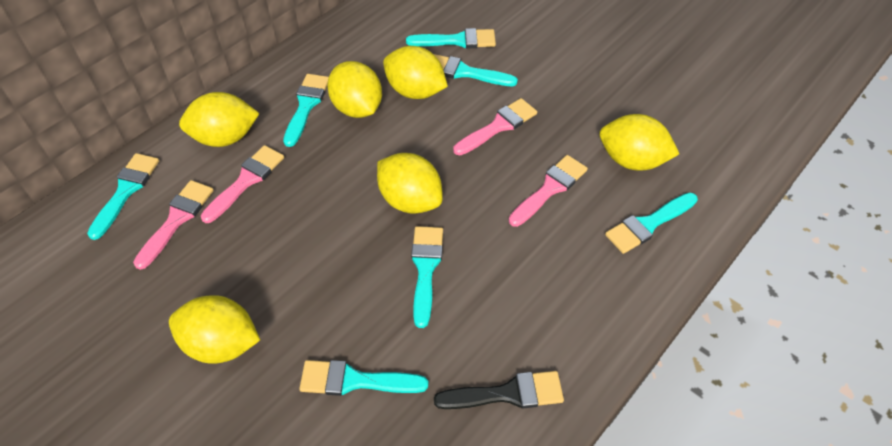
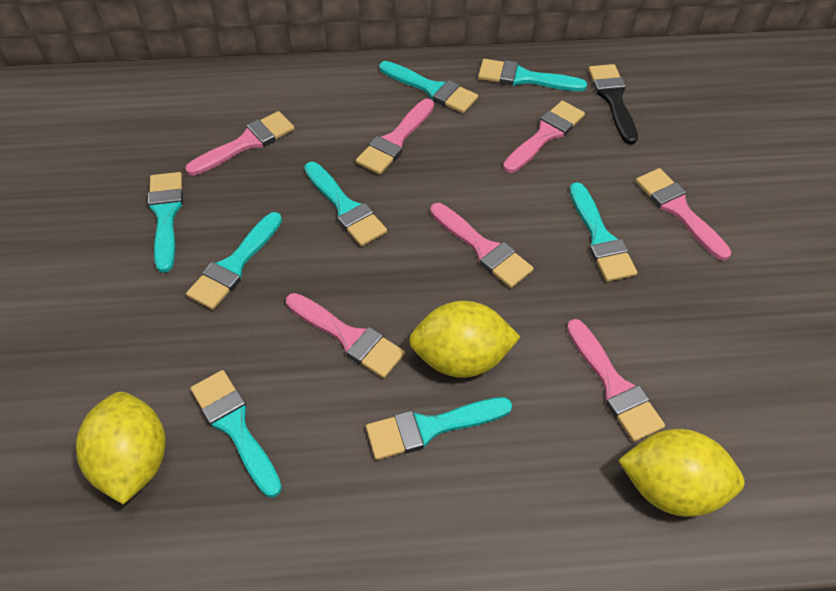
pink brush: [133,180,214,270] [201,145,284,223] [454,98,537,155] [509,155,588,227] = 4 -> [185,111,295,176] [286,293,405,378] [356,99,434,175] [430,203,534,288] [503,100,585,173] [567,319,665,442] [636,168,732,261] = 7
turquoise brush: [87,153,159,240] [283,74,329,147] [299,360,428,396] [406,28,496,48] [411,226,443,328] [434,54,518,86] [605,192,698,254] = 7 -> [148,172,183,273] [186,212,282,310] [190,370,282,497] [304,162,387,246] [366,397,512,460] [379,61,478,113] [478,59,587,91] [569,182,637,282] = 8
yellow lemon: [169,295,260,364] [179,92,260,147] [327,61,382,118] [377,153,443,214] [383,46,448,99] [600,114,679,171] = 6 -> [76,392,166,504] [409,301,520,378] [618,429,745,517] = 3

